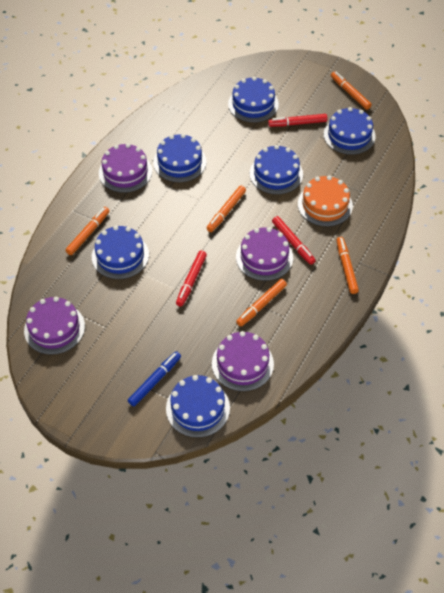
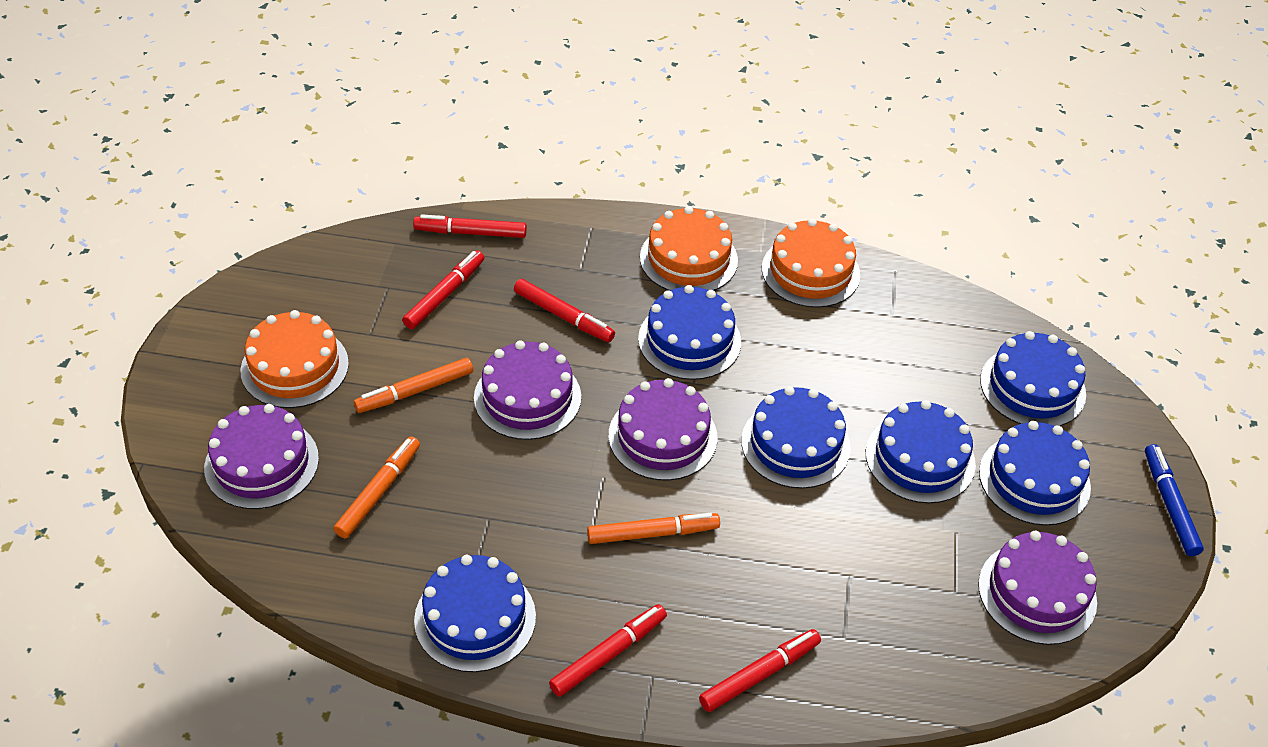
orange cake: [298,175,353,226] = 1 -> [240,310,349,408] [640,206,738,291] [762,218,860,308] = 3
orange marker: [65,207,109,255] [207,185,246,232] [236,279,287,326] [331,71,372,110] [336,237,359,294] = 5 -> [334,436,420,538] [354,358,473,413] [587,513,720,544] = 3
red marker: [176,250,207,307] [268,114,327,127] [272,216,316,265] = 3 -> [402,250,485,329] [413,214,527,238] [514,279,615,342] [549,604,667,697] [699,629,821,712] = 5

